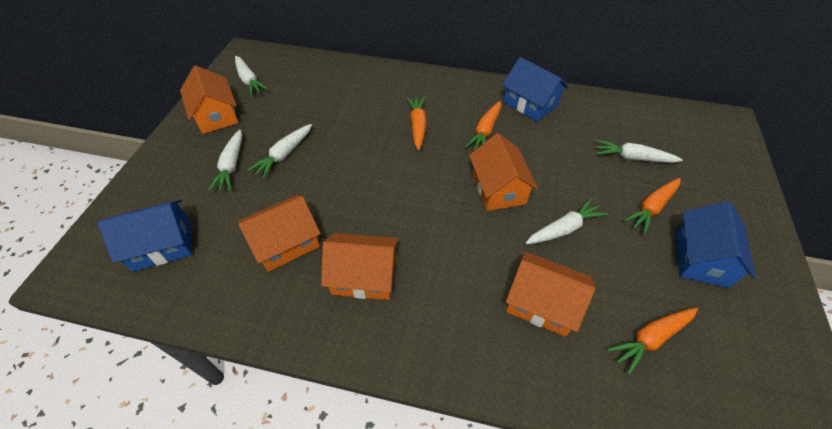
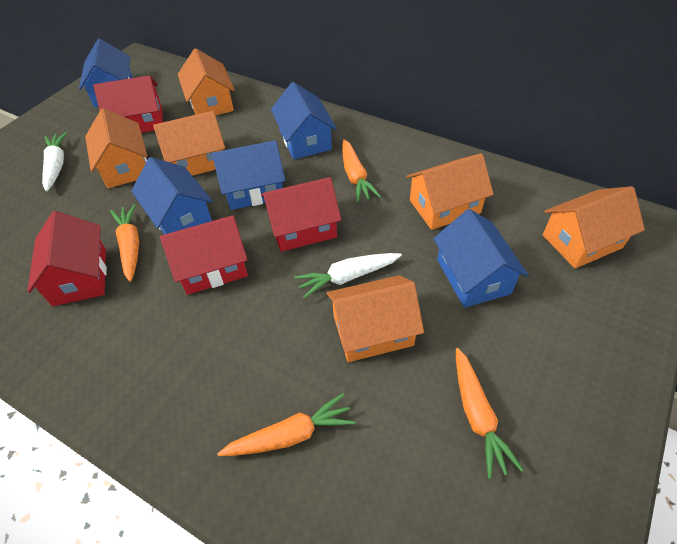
blue house: [98,199,192,272] [502,57,568,122] [676,201,756,288] = 3 -> [79,39,133,107] [131,157,213,234] [212,140,286,210] [271,82,337,159] [433,209,528,308] = 5
orange house: [180,65,239,134] [238,195,321,272] [321,233,399,300] [469,133,538,211] [506,252,595,337] = 5 -> [85,108,147,188] [153,111,225,176] [178,48,235,115] [327,275,424,362] [406,153,494,230] [543,186,645,269] = 6
red house: none = 0 -> [27,211,107,306] [93,75,163,133] [160,215,248,295] [261,177,341,252] = 4
white carrot: [208,129,242,192] [235,56,269,96] [248,124,312,179] [525,198,608,244] [595,140,683,163] = 5 -> [42,132,67,191] [295,253,402,298] = 2

